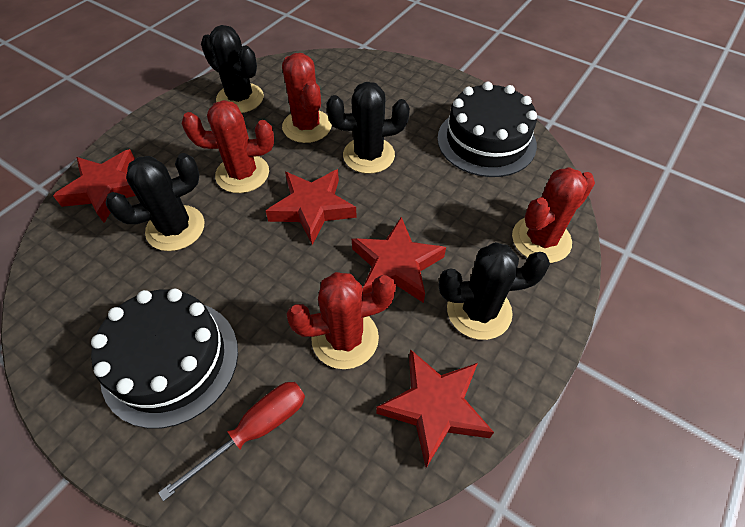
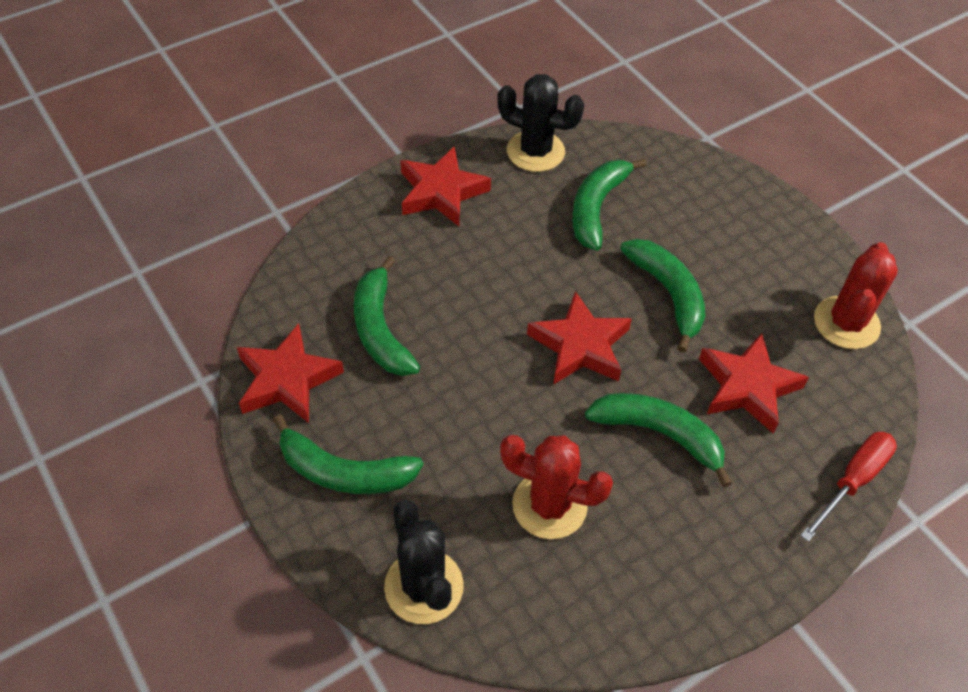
black cactus: [106,153,205,251] [201,25,264,113] [326,82,410,174] [439,242,550,340] = 4 -> [384,500,464,624] [497,74,584,172] = 2
black cake: [91,289,238,429] [437,82,537,177] = 2 -> none = 0
green banana: none = 0 -> [273,414,424,494] [354,256,420,376] [572,158,647,251] [585,393,732,488] [620,239,705,353] = 5
red cactus: [182,100,274,193] [282,53,332,143] [287,272,396,369] [512,167,595,263] = 4 -> [500,435,613,539] [814,242,898,349] = 2

